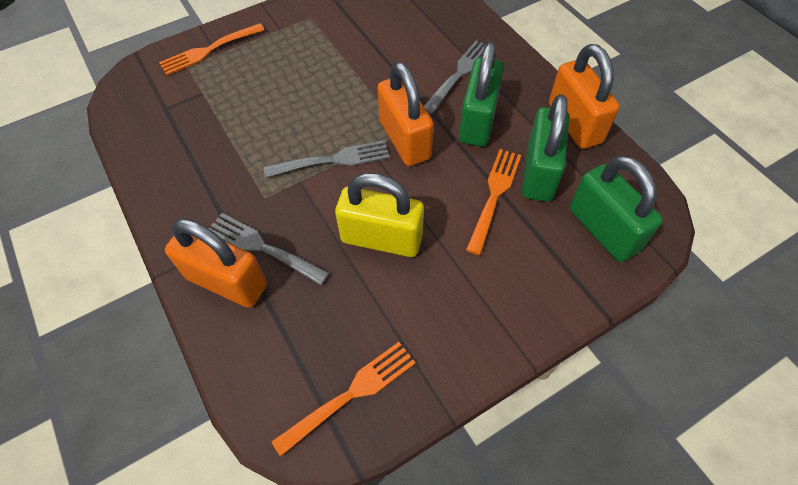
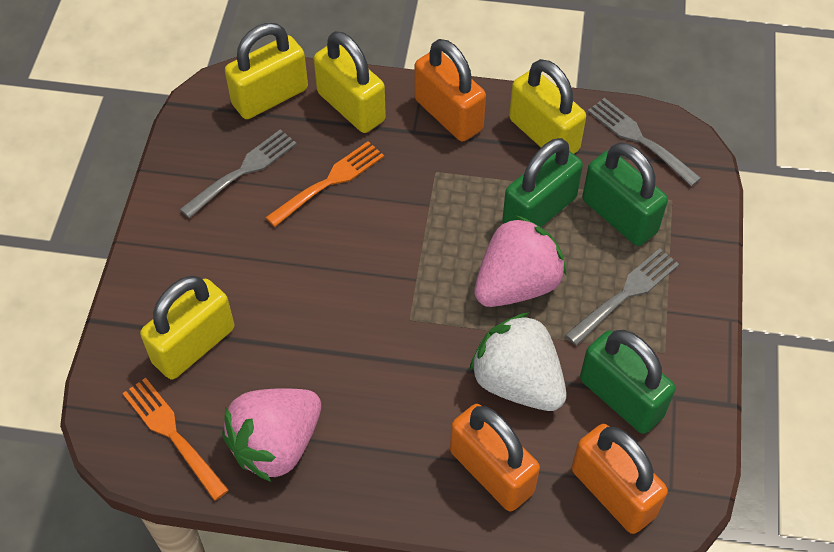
orange fork: [159,23,264,75] [271,342,416,457] [466,149,521,255] = 3 -> [123,378,229,501] [265,141,384,227] = 2
pink strawberry: none = 0 -> [222,388,321,482] [474,215,566,307] = 2
white strawberry: none = 0 -> [469,312,566,411] = 1
yellow padlock: [335,173,424,257] = 1 -> [140,276,234,379] [225,23,308,119] [314,31,386,133] [509,59,586,154] = 4

